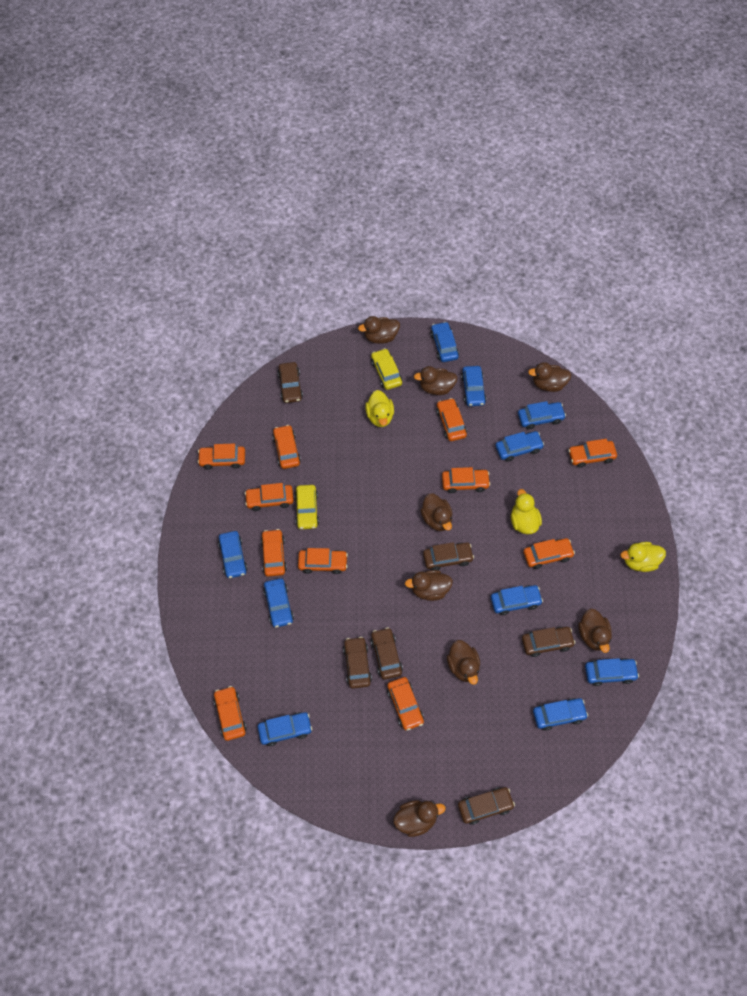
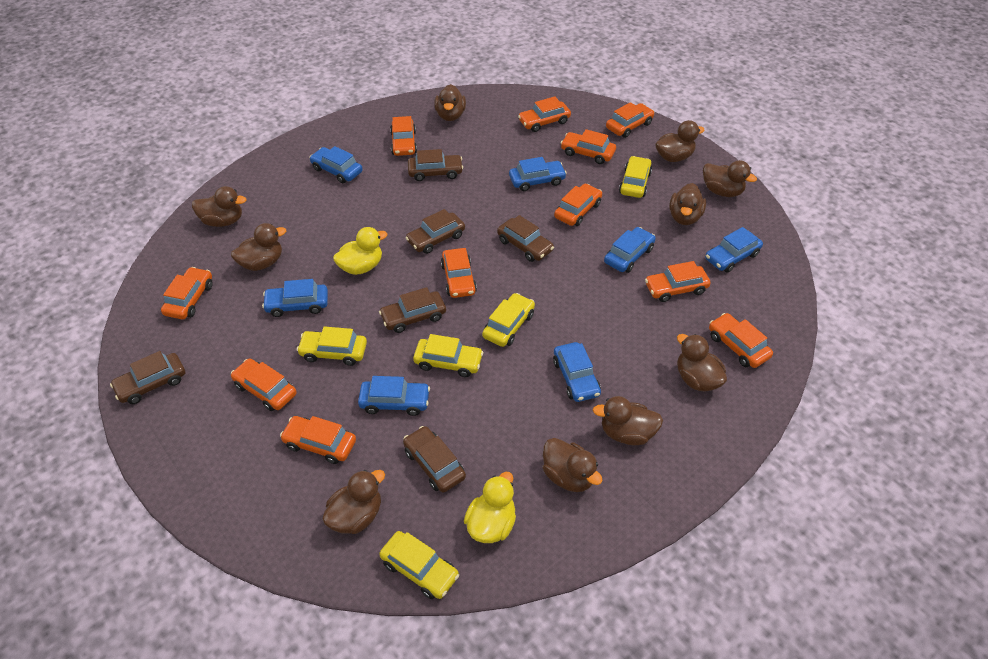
blue car: [218,531,248,578] [258,712,312,746] [263,578,294,628] [430,322,459,362] [461,366,486,406] [491,585,543,615] [495,431,544,462] [518,401,566,429] [533,698,588,731] [585,658,639,686] = 10 -> [262,279,328,317] [310,146,363,183] [358,376,430,416] [509,157,567,191] [553,342,601,402] [604,227,656,273] [705,227,763,273] = 7
brown duck: [358,316,400,344] [393,800,445,837] [405,570,453,601] [414,366,458,395] [421,494,452,531] [447,640,480,685] [528,362,571,392] [578,608,612,653] = 8 -> [192,186,246,227] [231,223,286,271] [322,470,385,534] [434,84,466,121] [543,438,603,492] [593,396,663,445] [655,120,705,162] [669,183,706,225] [677,334,727,391] [703,160,757,197] = 10
yellow car: [295,485,319,529] [371,348,402,390] = 2 -> [297,326,367,366] [379,531,459,599] [413,334,483,377] [482,293,535,347] [619,156,652,198] = 5
yellow duck: [365,390,394,427] [511,489,542,534] [620,542,666,572] = 3 -> [333,227,388,275] [464,472,516,543] = 2

